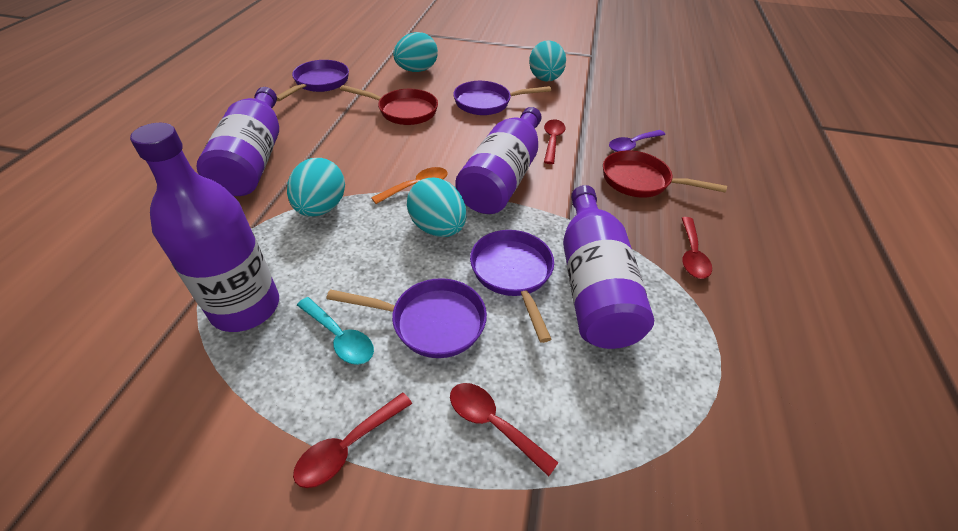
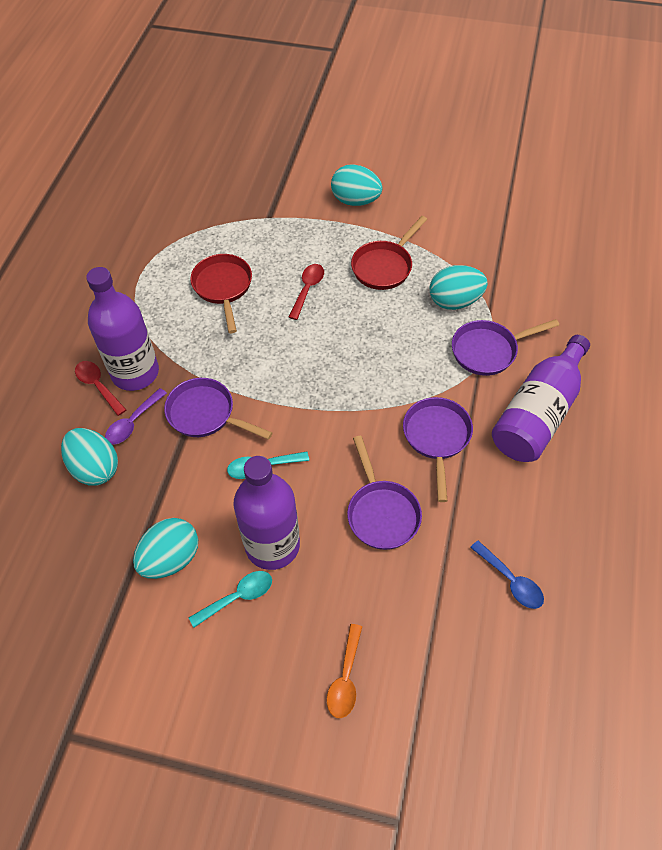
blue spoon: none = 0 -> [470,540,544,609] = 1
purple bottle: [130,123,279,332] [196,87,279,196] [455,107,542,214] [563,185,654,349] = 4 -> [86,267,159,391] [233,456,300,570] [492,335,590,462] = 3
red spoon: [293,393,412,488] [450,383,559,477] [544,119,566,164] [682,217,712,279] = 4 -> [75,361,126,416] [289,264,324,320] = 2
turquoise spoon: [297,297,374,365] = 1 -> [188,571,272,628] [227,451,309,479] = 2

